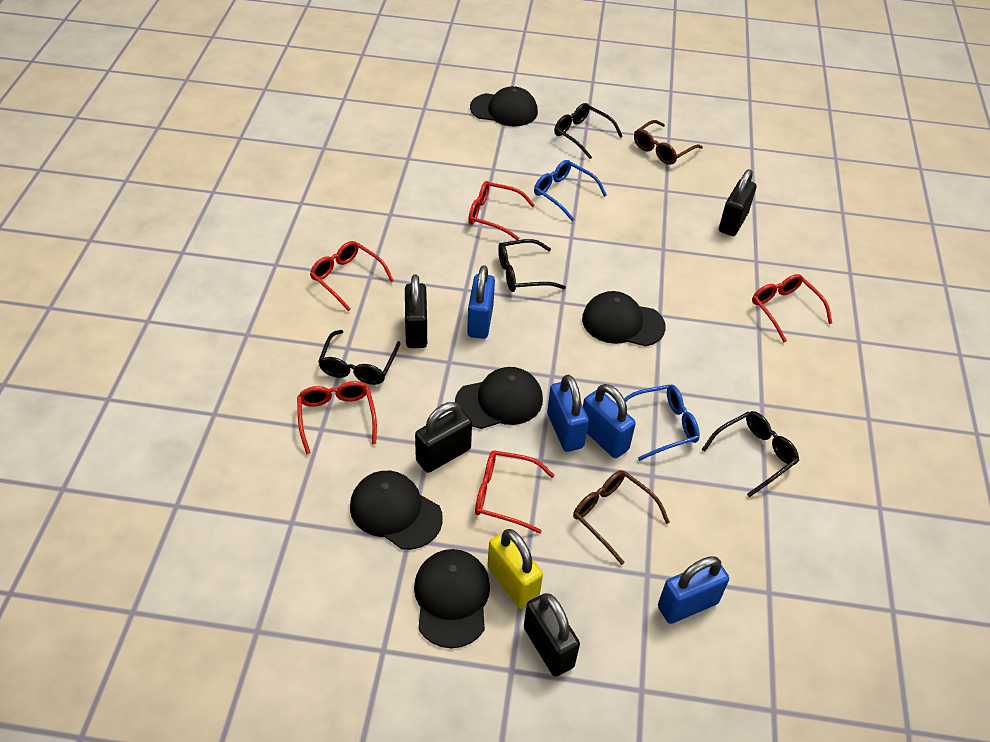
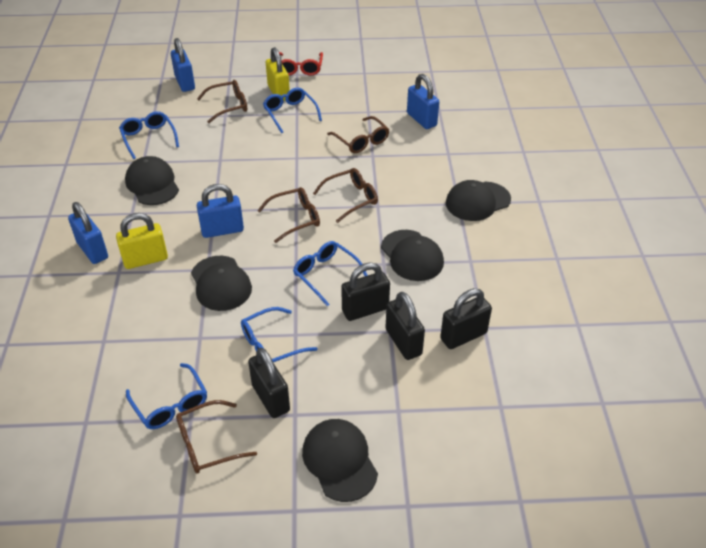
black glasses: [318,330,401,385] [498,239,566,292] [554,103,623,159] [701,411,799,497] = 4 -> none = 0
blue glasses: [534,160,607,221] [624,384,700,461] = 2 -> [119,111,179,159] [126,363,207,429] [241,307,318,362] [263,88,322,133] [293,241,368,306] = 5
brown glasses: [573,470,670,565] [634,120,703,165] = 2 -> [176,400,257,473] [197,80,247,123] [257,187,320,243] [313,168,378,223] [327,116,389,153] = 5
red glasses: [297,381,377,455] [310,241,394,311] [468,181,535,240] [475,450,555,534] [752,274,832,342] = 5 -> [279,52,323,76] = 1
yellow padlock: [487,529,543,609] = 1 -> [116,213,168,269] [266,47,290,101] = 2

